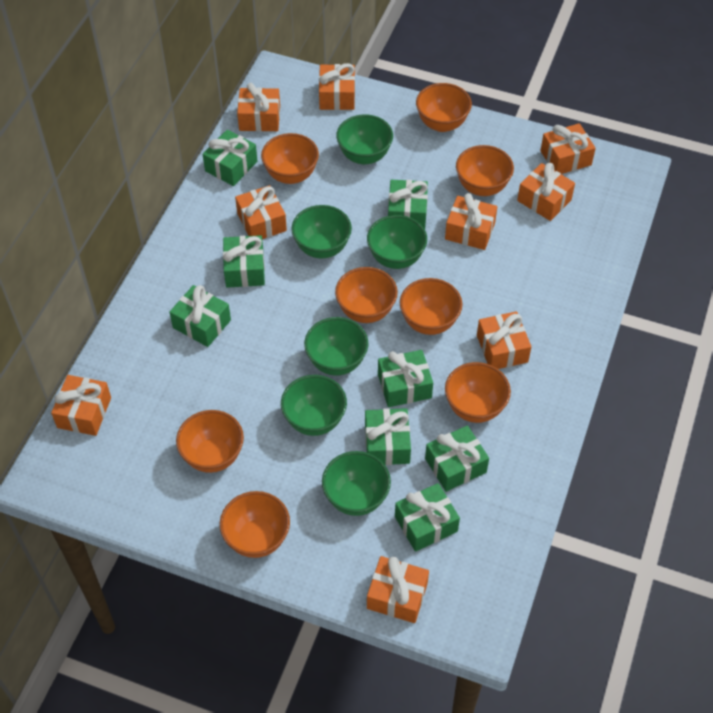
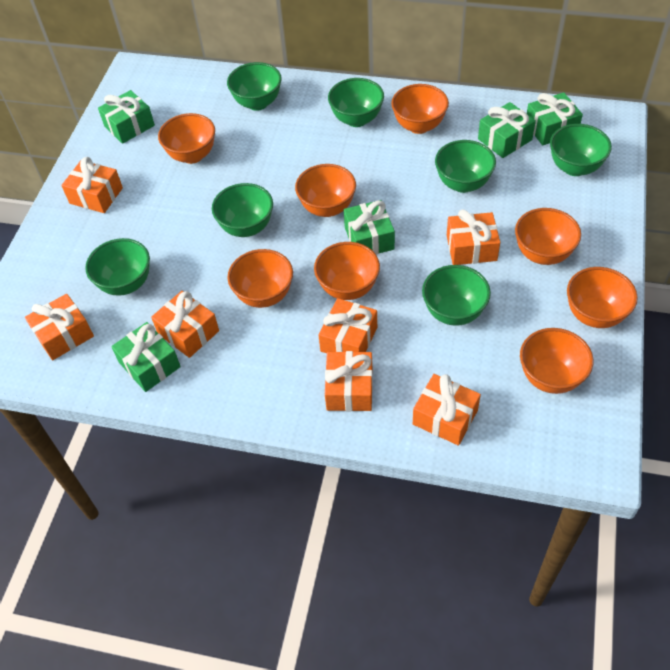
green bowl: [281,375,347,436] [292,205,352,259] [304,317,368,376] [322,451,391,516] [336,115,393,165] [367,215,427,269] = 6 -> [85,238,150,296] [212,183,273,237] [227,62,282,111] [328,78,384,127] [422,265,491,326] [435,140,496,193] [550,124,612,176] = 7
green gift: [169,285,231,347] [203,130,257,186] [223,235,265,288] [365,408,411,465] [378,350,433,407] [388,180,428,229] [395,483,460,552] [425,425,489,492] = 8 -> [98,90,155,144] [111,322,181,392] [344,200,395,255] [478,102,536,158] [527,92,583,145] = 5
orange gift: [51,375,111,436] [235,185,287,239] [237,83,280,132] [319,63,355,110] [367,556,429,623] [445,193,497,250] [477,311,531,369] [517,163,575,221] [540,123,596,174] = 9 -> [25,294,94,360] [61,157,123,213] [151,291,219,358] [318,298,377,353] [325,351,373,411] [413,374,481,446] [447,209,500,265] = 7

